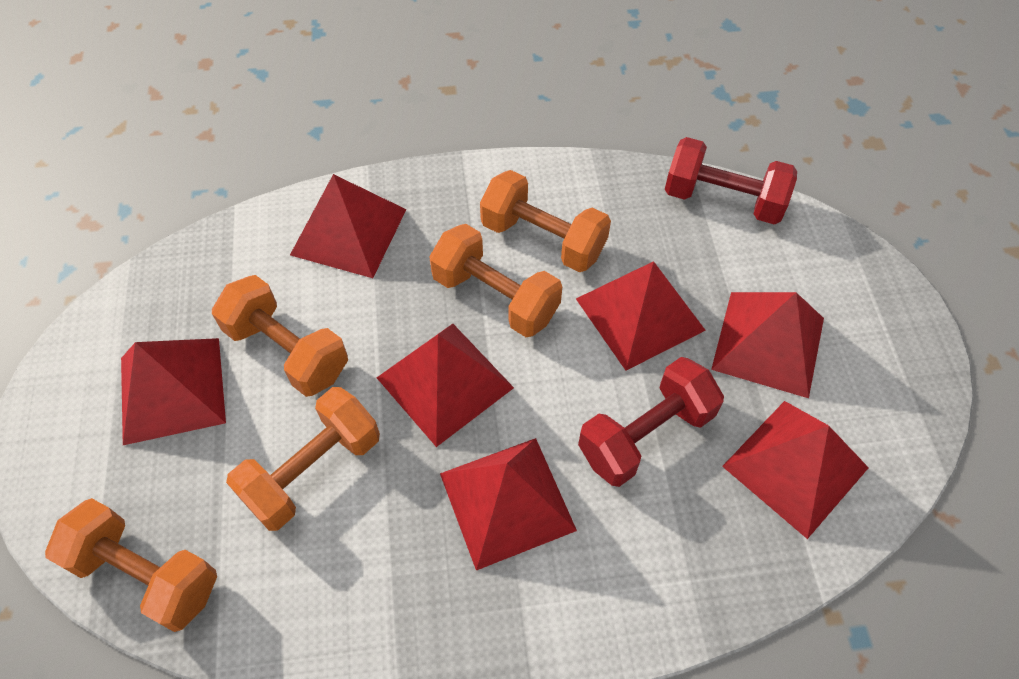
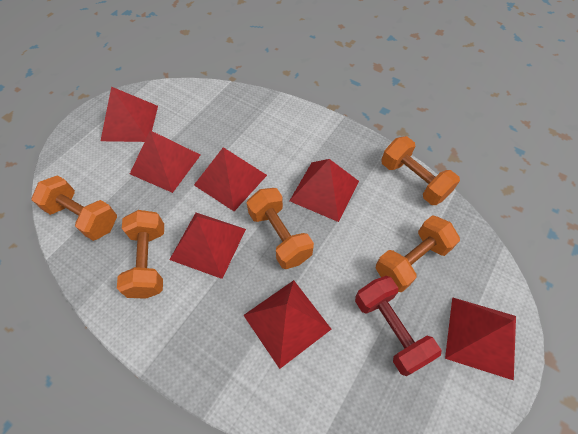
red dumbbell: [578,357,724,487] [665,137,797,225] = 2 -> [355,276,441,376] = 1

